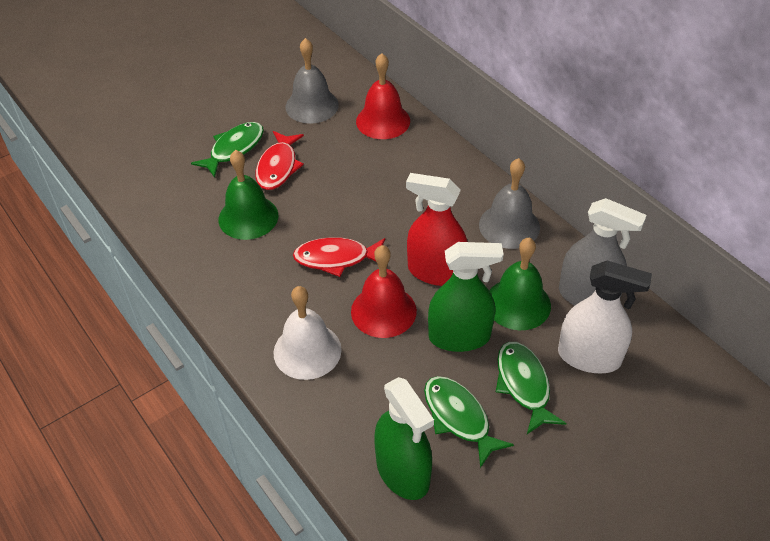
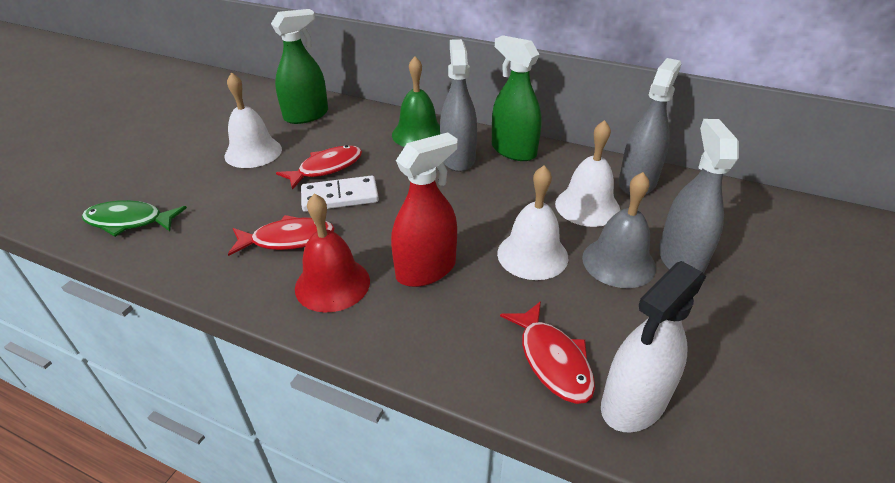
green bell: [219,150,278,240] [489,238,551,330] = 2 -> [392,57,440,147] = 1
green fish: [191,122,264,178] [424,376,514,468] [496,342,567,434] = 3 -> [82,200,187,237] = 1
grey bell: [285,38,339,124] [479,158,540,249] = 2 -> [582,172,656,288] = 1
grey spray bottle: [559,198,647,306] = 1 -> [440,39,477,172] [618,58,681,195] [659,119,739,273] = 3
red bell: [351,245,417,338] [356,53,410,139] = 2 -> [295,193,370,313] = 1
red fish: [256,131,304,190] [293,237,385,277] = 2 -> [228,215,335,256] [276,145,362,190] [500,301,595,404] = 3
white bell: [274,286,342,380] = 1 -> [224,72,282,168] [497,166,568,280] [555,120,620,227] = 3
white domino: none = 0 -> [301,176,379,212] = 1

